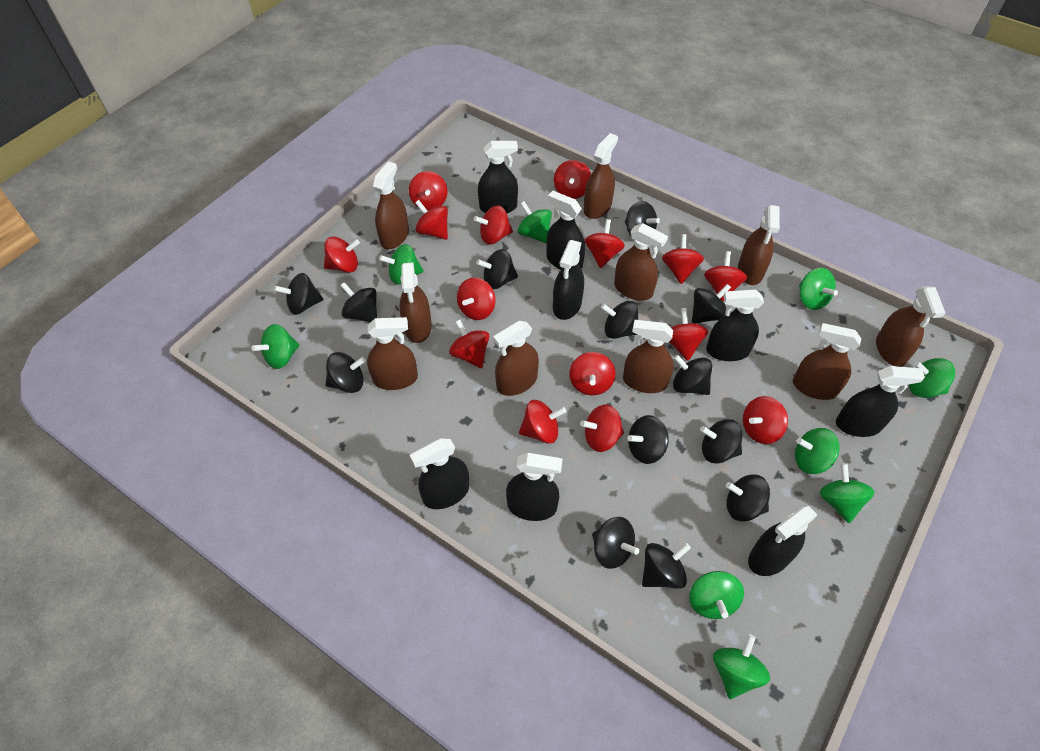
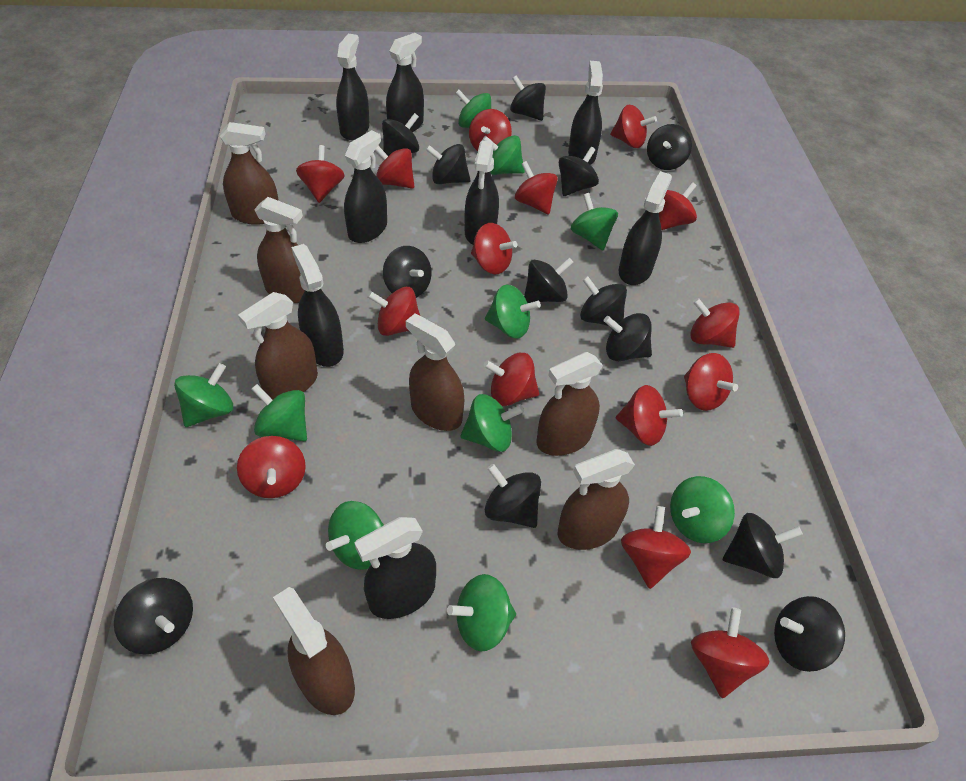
brown spray bottle: [367,317,418,390] [373,161,409,249] [399,262,432,343] [493,320,539,396] [584,133,618,219] [614,223,668,301] [623,320,674,393] [738,205,780,285] [793,323,861,400] [876,286,945,367] = 10 -> [220,122,279,225] [238,292,318,400] [254,197,305,303] [273,587,355,715] [406,314,464,431] [537,352,603,456] [557,449,635,550] = 7
green spinning top: [251,324,300,369] [379,244,424,285] [517,201,552,243] [689,571,744,619] [713,634,770,699] [795,428,840,474] [799,268,838,310] [819,463,874,523] [909,358,955,398] = 9 -> [174,363,233,427] [251,384,307,441] [326,501,384,570] [447,574,516,651] [455,90,491,128] [460,394,524,452] [482,135,525,175] [485,285,541,338] [571,193,618,250] [670,476,735,543] = 10

